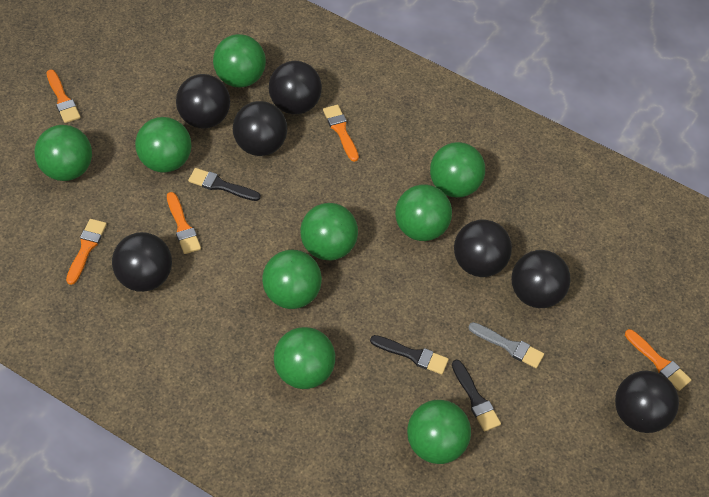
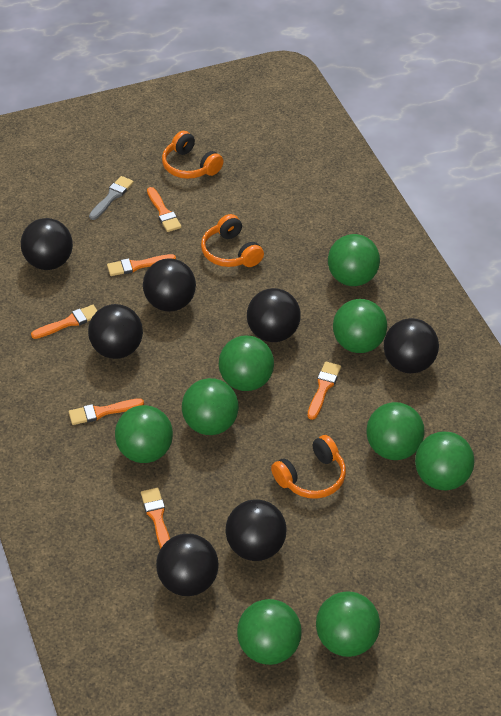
black brush: [188,168,261,201] [370,335,449,375] [452,360,501,432] = 3 -> none = 0
orange brush: [46,70,81,123] [66,219,107,285] [167,192,201,254] [323,105,359,162] [625,329,691,391] = 5 -> [31,305,97,339] [69,398,144,425] [107,254,176,276] [141,488,170,549] [147,187,182,232] [307,361,341,420] = 6
orange headphones: none = 0 -> [162,131,224,179] [201,214,264,267] [271,435,346,499] = 3

